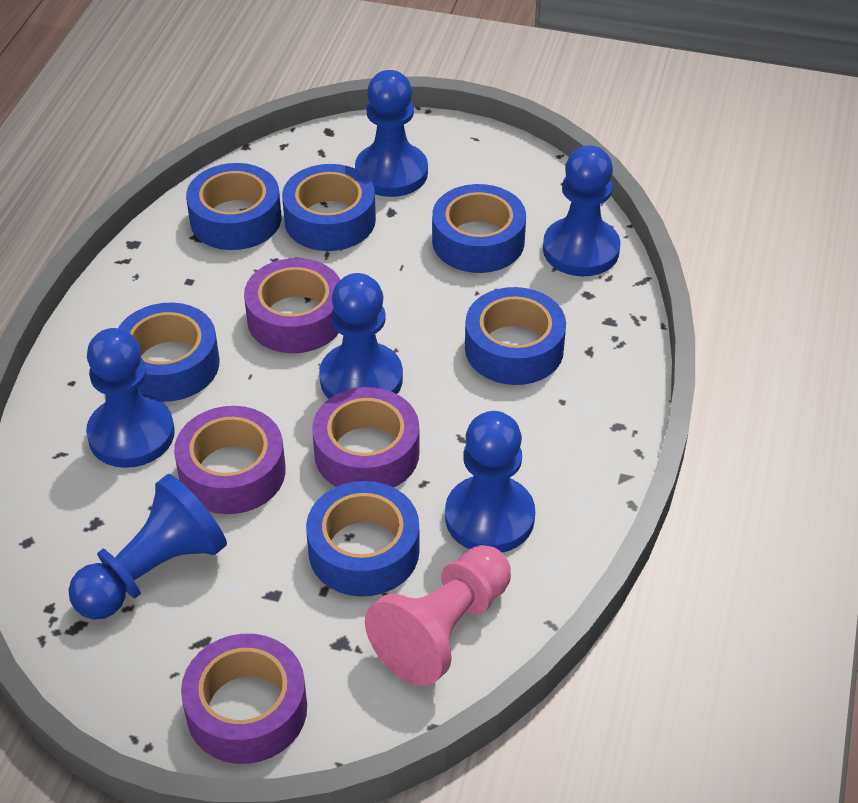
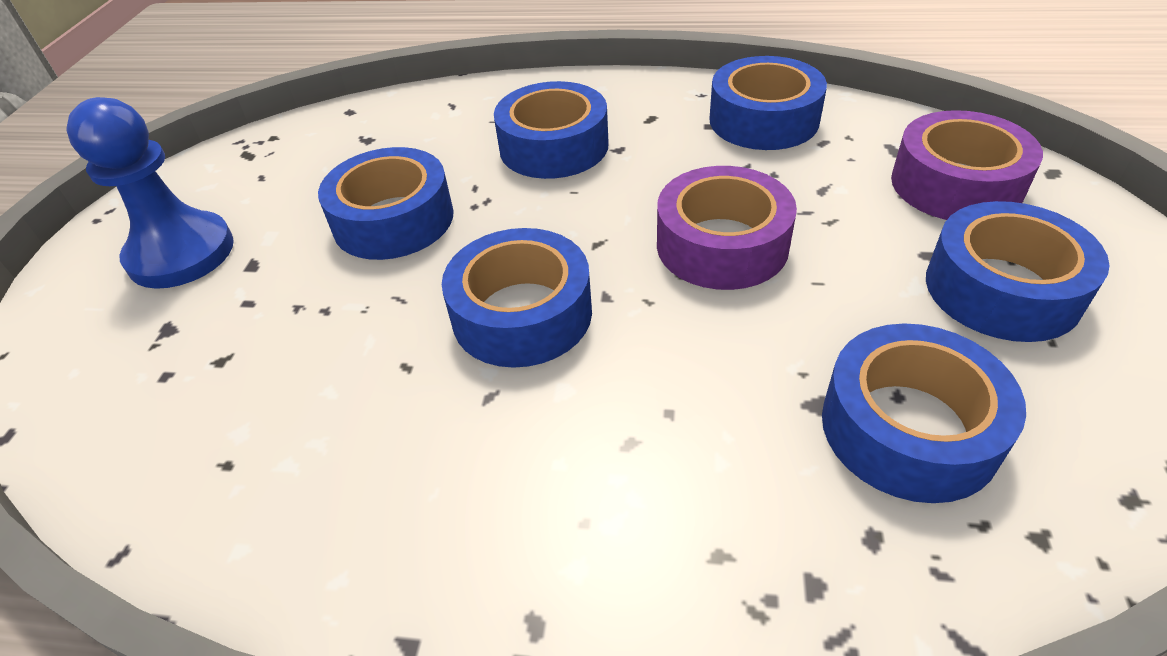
blue pawn: [68,474,227,620] [86,328,175,468] [319,273,403,399] [355,70,428,197] [445,411,535,553] [543,145,620,276] = 6 -> [67,97,234,289] = 1
pink pawn: [365,545,511,686] = 1 -> none = 0
purple tape: [174,406,286,514] [181,634,307,764] [244,258,340,353] [312,387,420,488] = 4 -> [657,166,797,290] [891,110,1043,220] = 2

